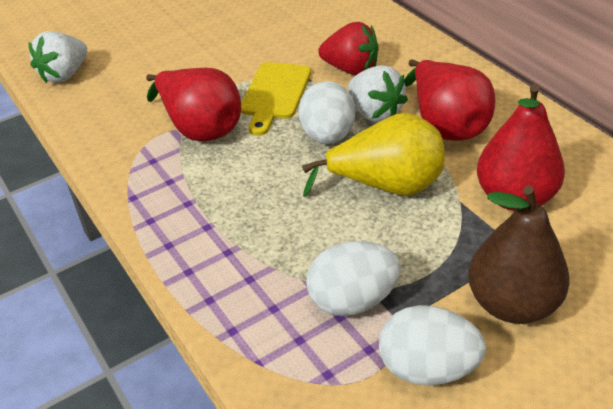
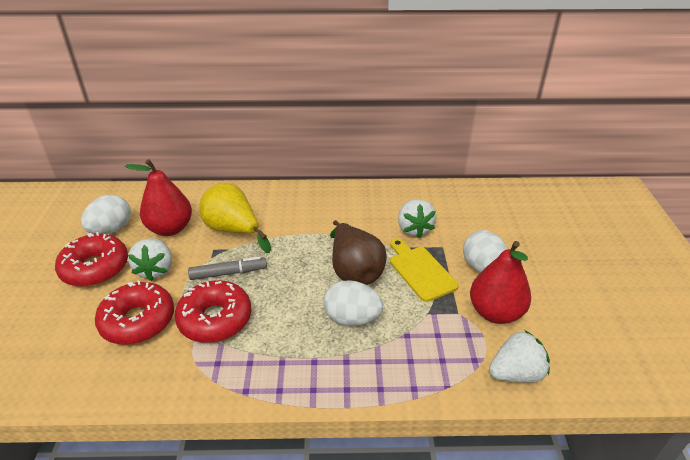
grey marker: none = 0 -> [188,256,267,280] = 1
red donut: none = 0 -> [55,232,128,287] [95,280,174,345] [175,280,251,343] = 3
red pear: [146,68,241,142] [404,59,495,141] [477,84,565,211] = 3 -> [125,159,192,236] [470,241,531,324] = 2
red strawberry: [318,22,379,75] = 1 -> none = 0
white strawberry: [29,31,87,83] [348,65,408,122] = 2 -> [128,238,172,281] [398,199,436,238] [489,330,550,383] = 3

